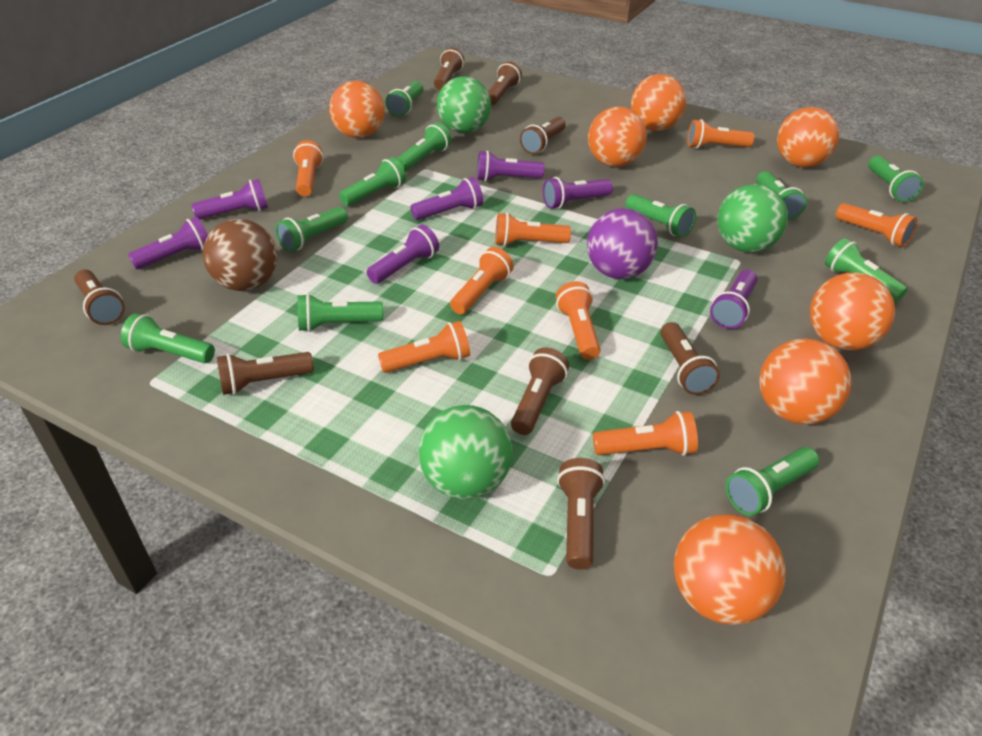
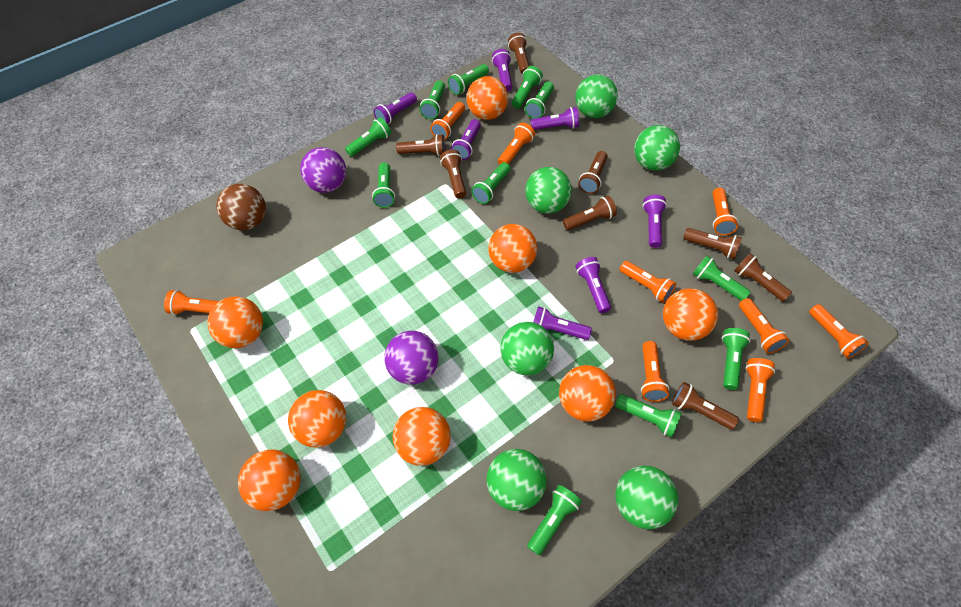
green ball: [418,405,512,499] [437,76,491,133] [717,184,788,252] = 3 -> [487,449,547,511] [500,322,554,376] [525,167,572,214] [575,74,618,118] [615,466,678,529] [634,125,680,170] = 6
orange ball: [329,81,385,138] [588,107,647,167] [631,74,686,131] [674,514,786,625] [759,339,851,424] [777,107,839,167] [810,272,895,350] = 7 -> [207,296,263,348] [238,450,301,511] [288,390,346,448] [393,407,451,466] [467,76,508,120] [488,224,537,273] [559,365,616,421] [663,288,718,341] = 8
orange flashlight: [293,140,323,196] [378,321,470,373] [450,247,514,314] [495,213,571,246] [556,281,601,360] [593,411,698,456] [688,119,754,149] [836,203,917,247] = 8 -> [164,290,219,315] [430,102,465,139] [498,123,535,165] [620,261,676,303] [641,341,669,402] [712,188,738,235] [739,298,789,354] [746,358,775,422] [809,304,869,359] = 9
purple ball: [587,208,658,279] = 1 -> [300,147,346,193] [384,331,438,385] = 2

